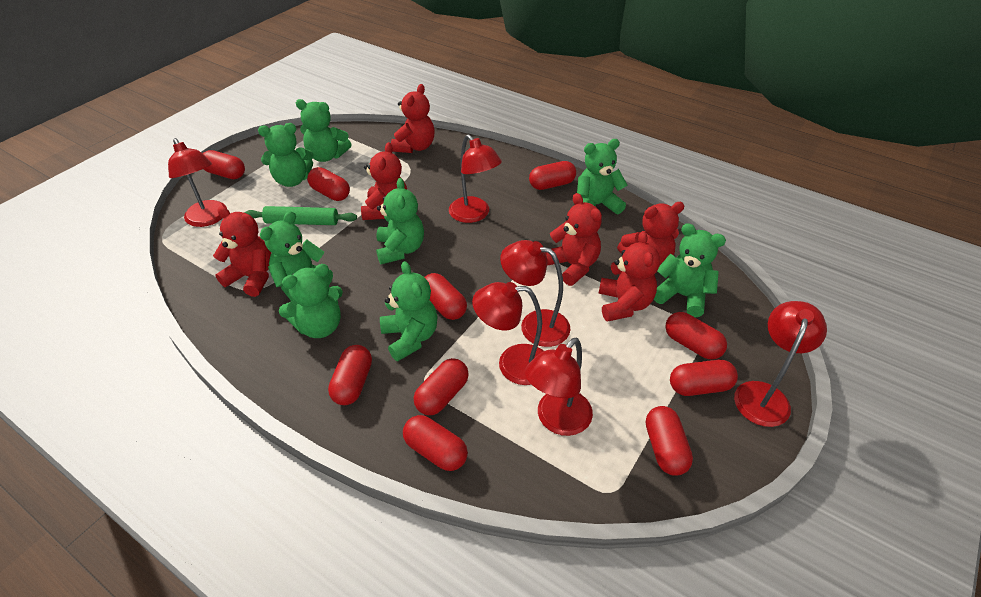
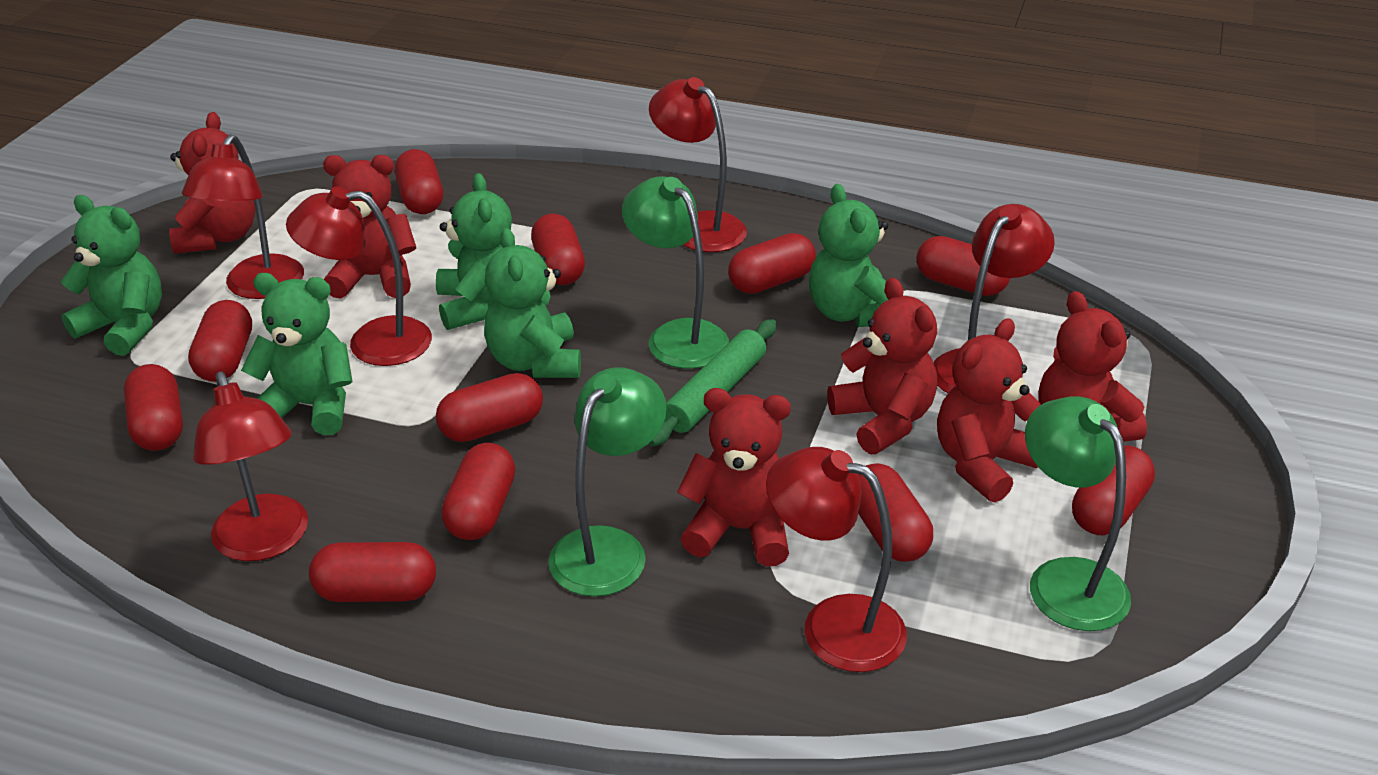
green lamp: none = 0 -> [548,368,667,597] [622,176,729,369] [1025,396,1131,631] = 3
green teddy bear: [258,123,313,187] [260,211,333,301] [279,264,343,338] [296,99,352,162] [376,178,424,264] [380,261,438,361] [577,139,627,214] [654,223,726,317] = 8 -> [61,195,162,356] [241,273,352,435] [436,173,512,330] [484,228,581,378] [809,184,888,327] = 5
red capsule: [203,150,245,179] [307,167,350,201] [328,345,372,405] [403,415,468,471] [414,358,469,415] [424,273,467,320] [529,161,576,190] [646,406,693,476] [665,312,727,360] [670,360,738,396] = 10 -> [124,364,183,451] [188,300,252,382] [309,542,436,602] [395,149,443,214] [436,373,543,442] [441,443,515,540] [531,214,585,285] [728,233,816,294] [858,463,933,562] [917,236,1010,296] [1072,446,1155,535] = 11

